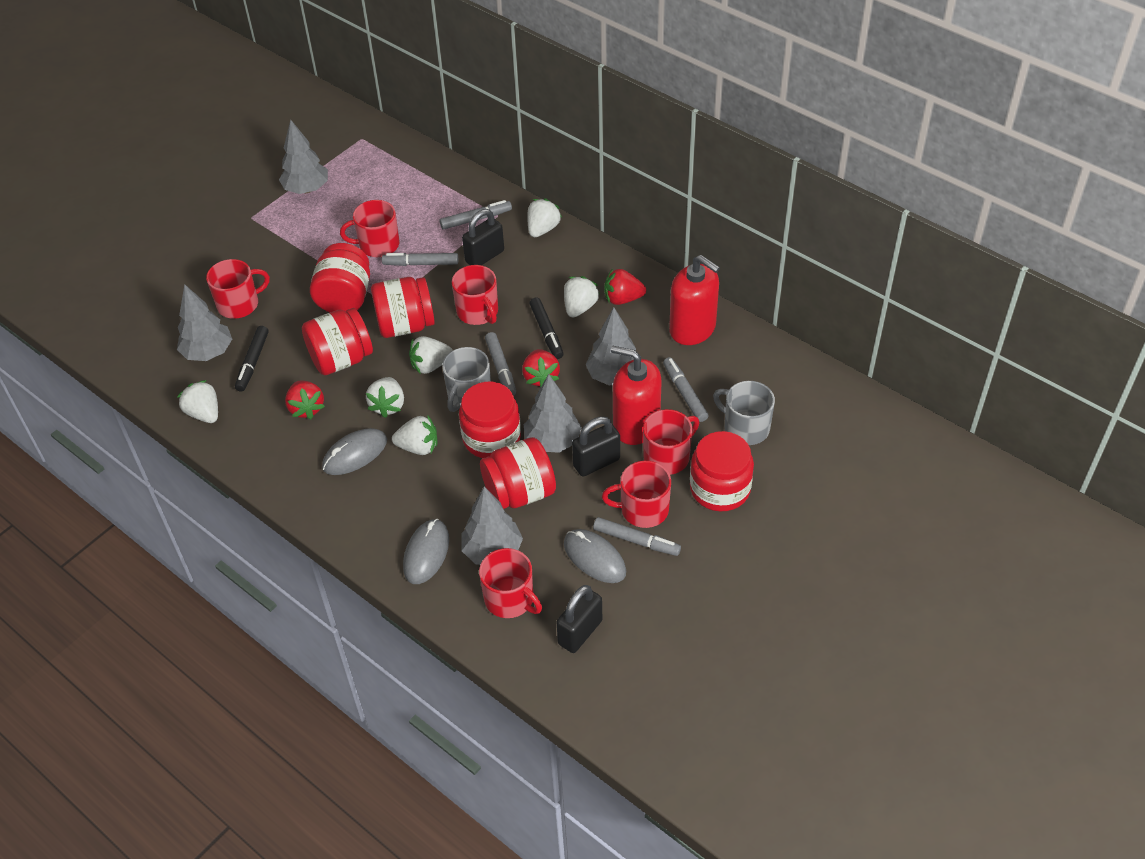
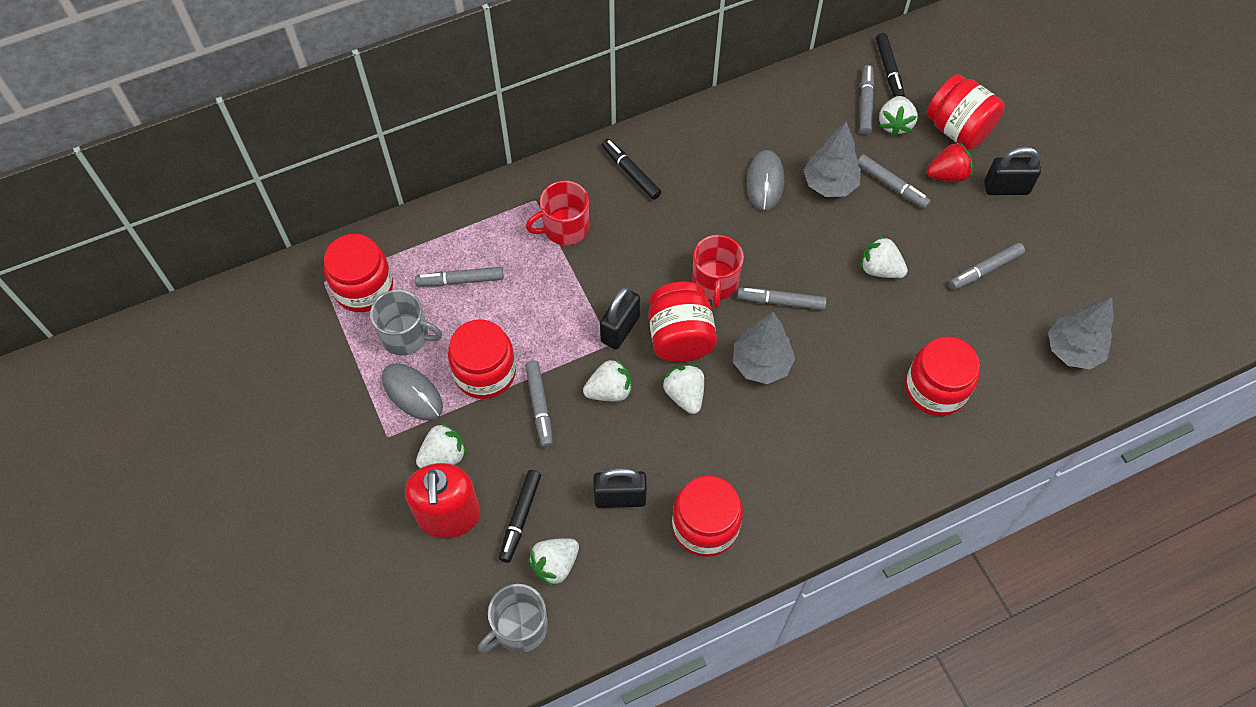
black marker: [235,326,269,392] [530,297,564,359] = 2 -> [499,470,541,563] [602,139,661,200] [876,33,905,97] = 3
grey marker: [382,253,458,266] [440,200,512,230] [485,332,516,396] [593,517,681,556] [663,357,709,422] = 5 -> [415,267,504,287] [525,361,553,447] [737,288,827,310] [858,154,931,209] [860,65,874,135] [949,243,1025,290] = 6
grey mouse: [322,428,387,475] [403,519,449,584] [564,529,626,583] = 3 -> [382,363,443,421] [747,150,784,211] = 2
grey tree: [177,284,232,361] [279,119,328,194] [461,486,523,565] [524,374,582,453] [585,307,636,386] = 5 -> [733,312,795,384] [804,121,861,197] [1048,297,1114,369] = 3
red mug: [206,259,270,319] [340,200,399,257] [452,265,498,325] [479,548,542,618] [602,461,671,528] [643,409,699,475] = 6 -> [526,181,589,245] [692,235,744,308] = 2
red soap dispenser: [611,346,662,445] [669,255,720,345] = 2 -> [405,463,481,538] = 1
red strawberry: [285,380,325,419] [522,349,560,387] [604,268,646,305] = 3 -> [927,142,973,182] = 1

